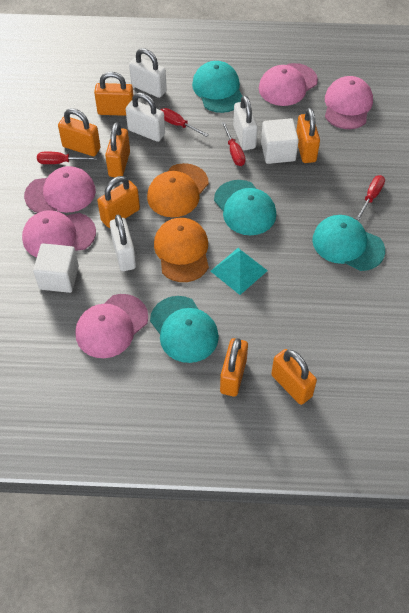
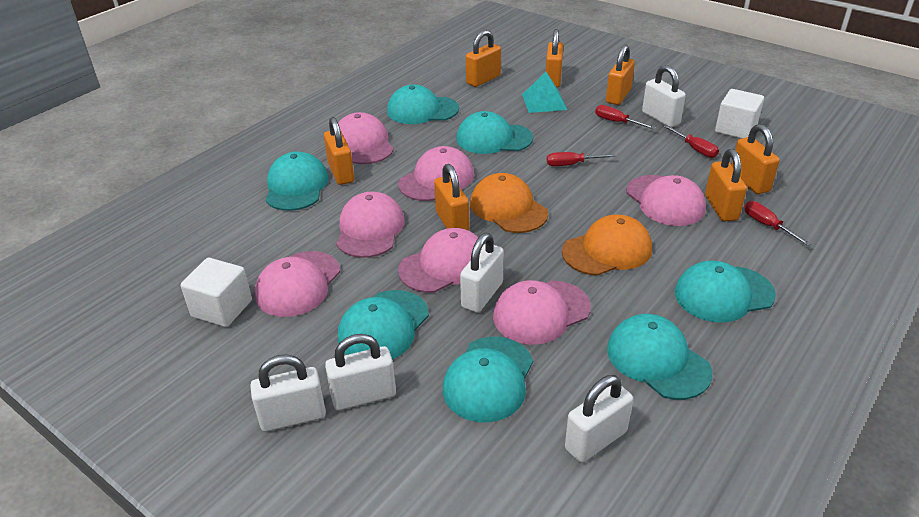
pink cap: [22,210,96,257] [24,166,96,213] [75,294,148,358] [259,63,318,106] [325,76,373,129] = 5 -> [255,251,340,317] [336,192,405,258] [338,112,394,164] [398,146,474,201] [398,228,478,293] [493,280,591,345] [626,175,706,226] = 7
turquoise cap: [150,296,219,363] [192,61,242,113] [214,180,276,235] [312,215,385,271] = 4 -> [266,151,328,211] [338,290,429,359] [387,84,459,124] [443,337,533,422] [456,111,533,154] [607,314,712,400] [675,261,776,323] = 7
white padlock: [110,214,136,271] [126,92,165,142] [129,48,167,98] [233,95,258,150] = 4 -> [250,354,326,432] [325,334,396,410] [460,233,504,313] [565,375,633,463] [642,65,686,127] = 5

